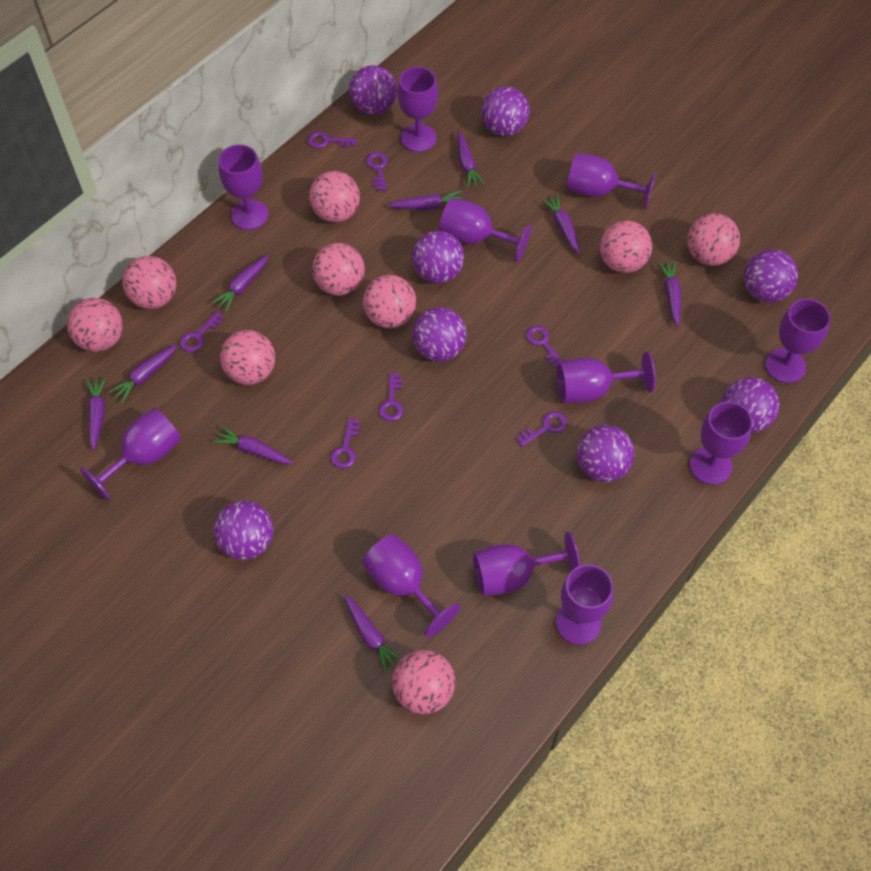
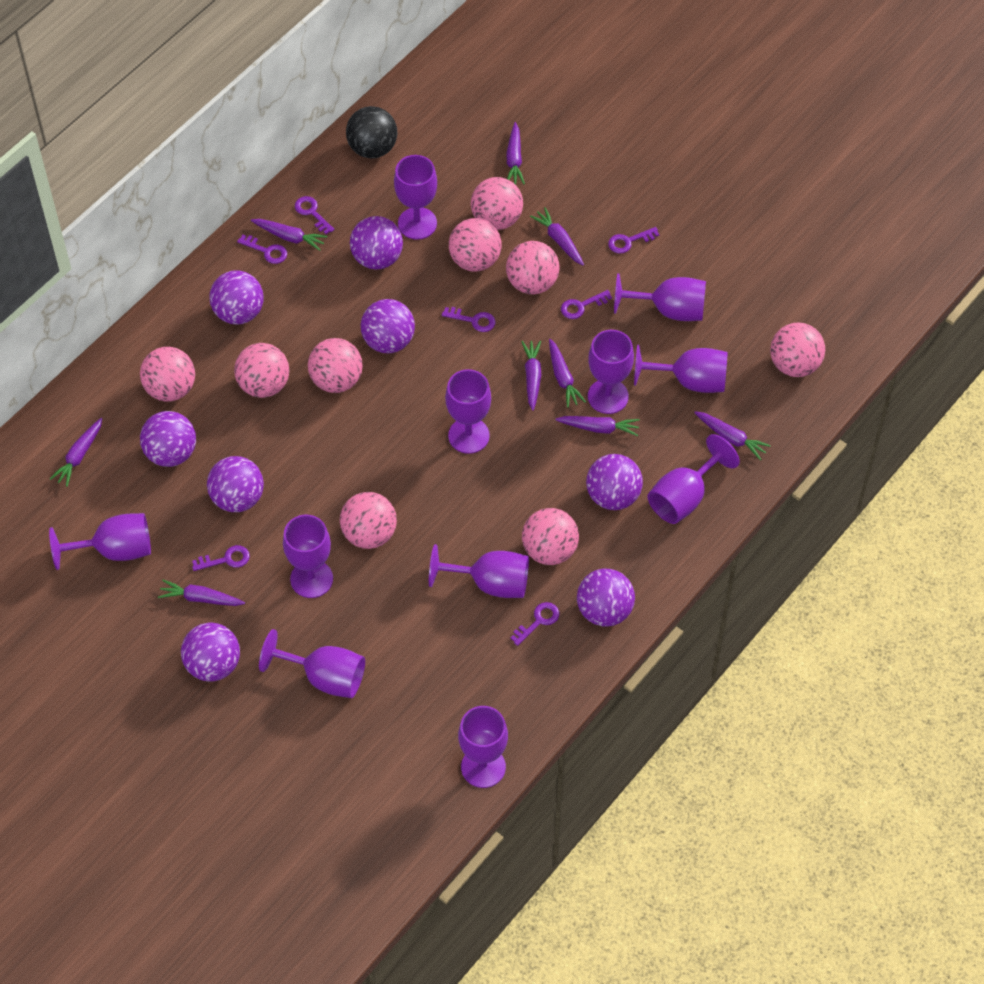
black ball: none = 0 -> [346,106,397,159] = 1

